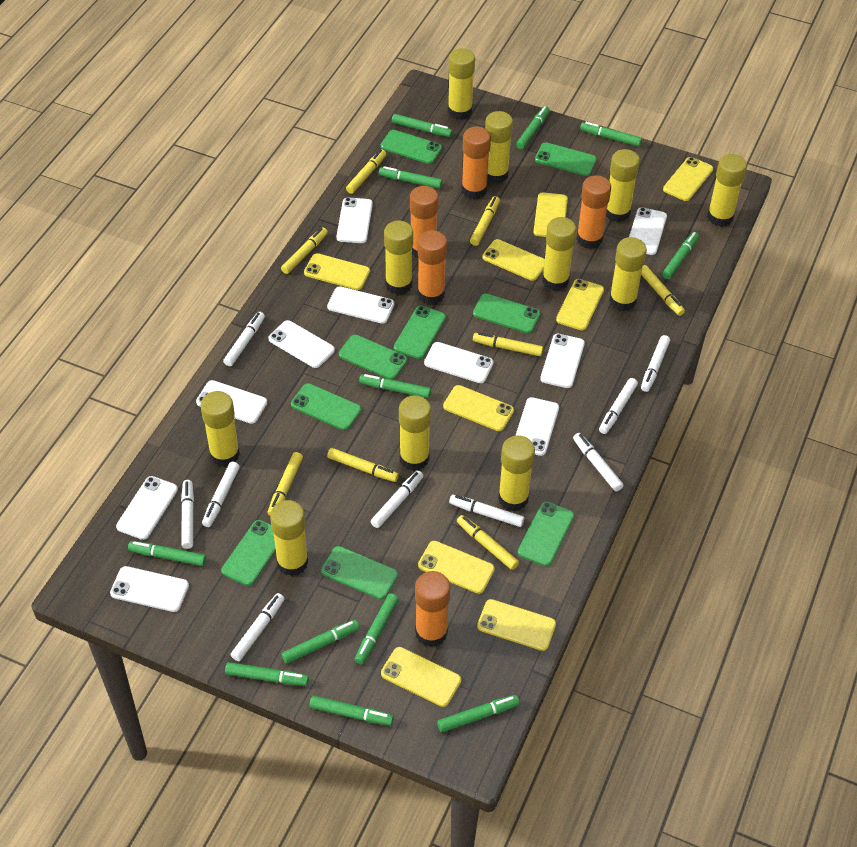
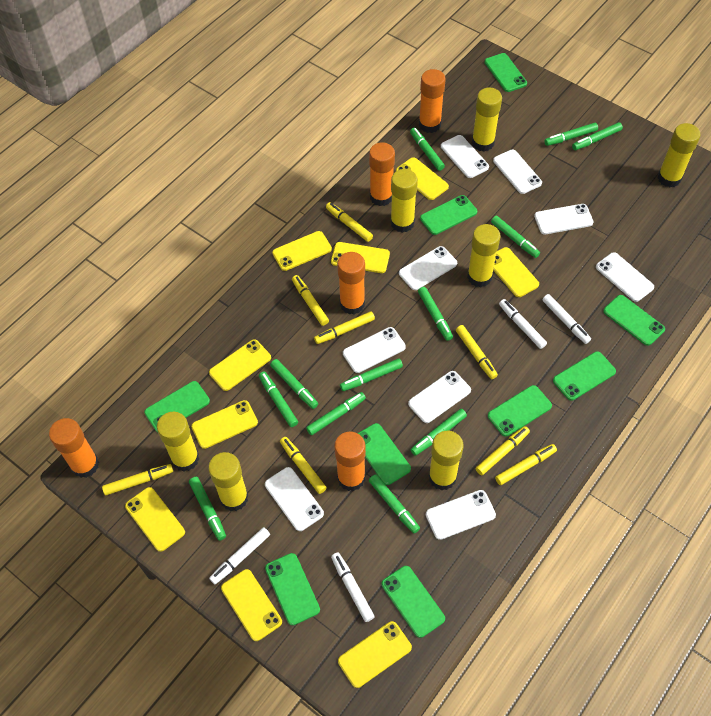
white marker: [181,480,194,549] [202,462,240,527] [223,312,265,366] [231,593,285,661] [370,470,423,528] [449,495,525,527] [573,433,624,491] [599,378,638,434] [641,335,670,392] = 9 -> [209,527,270,584] [331,552,375,622] [499,299,547,349] [542,294,591,344] = 4
white phone: [110,566,189,612] [116,476,178,540] [196,380,267,424] [268,320,335,368] [327,286,395,324] [336,197,373,243] [424,342,494,383] [515,397,559,456] [540,334,585,388] [629,207,667,255] = 10 -> [265,467,324,531] [343,327,406,373] [399,246,457,290] [408,371,471,423] [426,490,496,540] [441,135,489,178] [493,150,542,194] [534,204,594,235] [596,252,654,302] = 9
yellow glue stick: [201,391,240,467] [270,500,308,576] [384,221,413,294] [399,395,431,471] [448,48,475,120] [485,111,513,183] [498,436,535,511] [542,217,576,291] [606,149,640,222] [609,237,647,311] [707,154,747,227] = 11 -> [157,412,199,472] [208,452,248,511] [390,169,418,233] [429,431,464,491] [467,224,501,287] [472,88,502,151] [657,123,701,187] = 7

